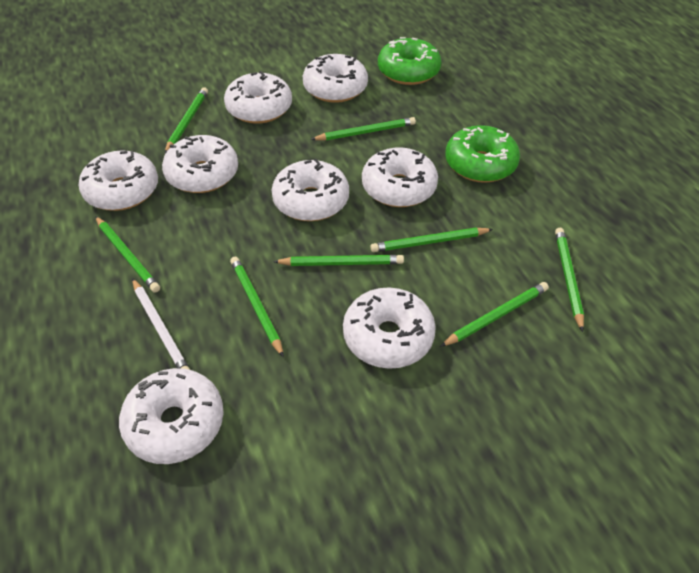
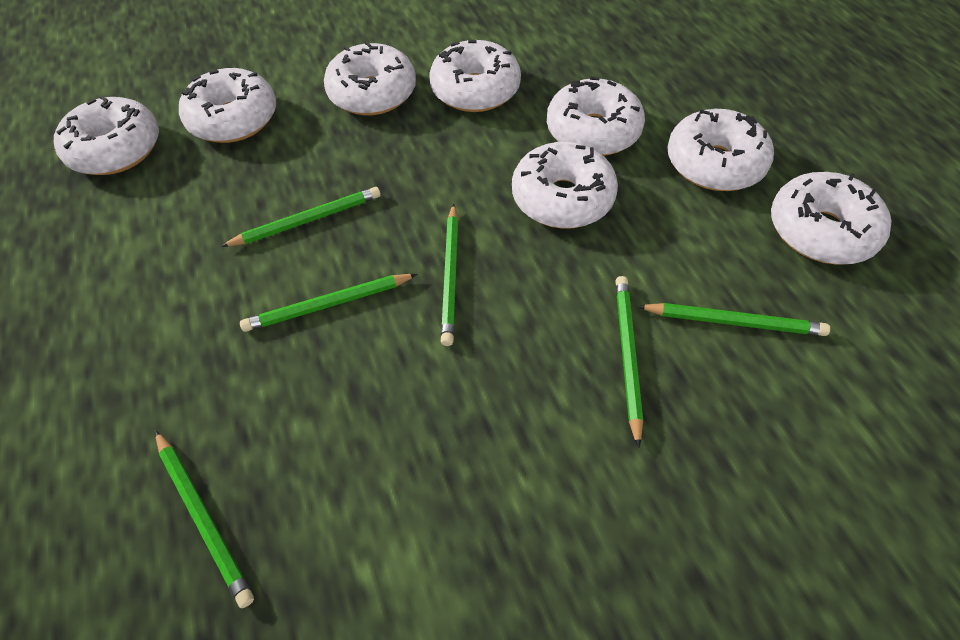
green donut: [378,37,441,85] [445,125,520,183] = 2 -> none = 0
green pencil: [95,216,160,293] [165,87,208,154] [230,256,284,357] [273,255,404,266] [311,117,416,141] [370,228,493,252] [440,282,549,347] [555,228,584,332] = 8 -> [155,430,254,608] [221,187,381,247] [240,274,417,332] [441,203,458,346] [615,276,643,448] [637,303,830,336] = 6
white pencil: [132,278,190,370] = 1 -> none = 0

